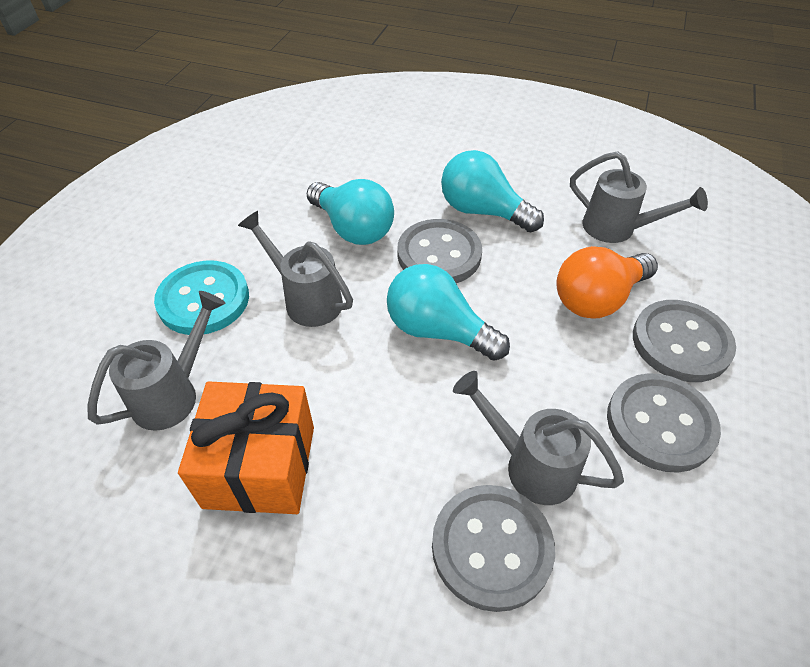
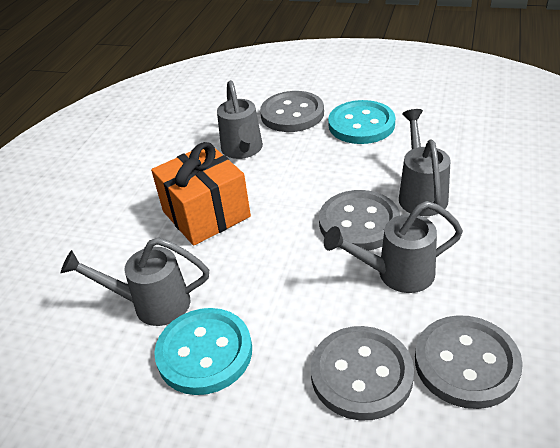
orange light bulb: [556,246,658,319] = 1 -> none = 0
turquoise button: [154,261,249,335] = 1 -> [154,308,252,395] [328,100,395,144] = 2
turquoise light bulb: [307,179,394,245] [387,264,510,361] [441,150,544,232] = 3 -> none = 0

